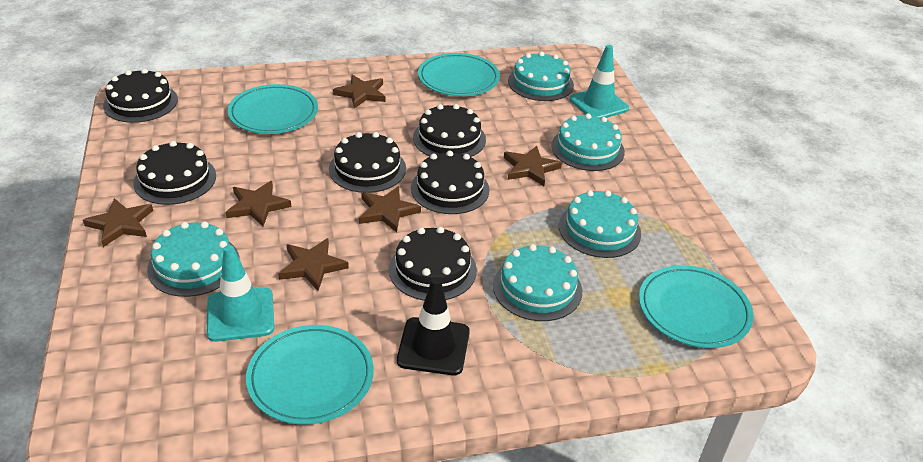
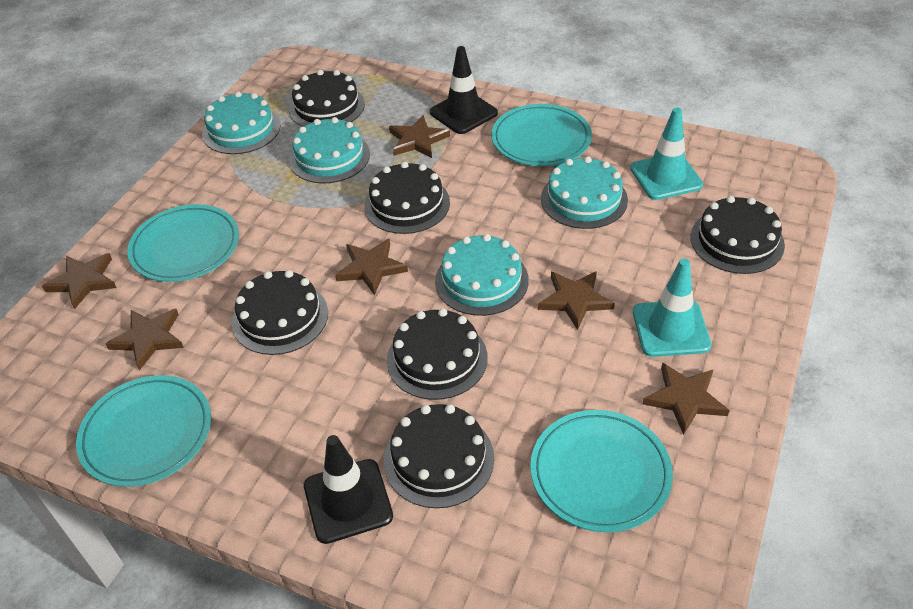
black traffic cone: [397,277,470,375] = 1 -> [304,435,393,544] [430,46,498,134] = 2
turquoise cake: [147,221,240,297] [493,244,582,321] [508,52,574,101] [551,113,625,171] [559,190,641,258] = 5 -> [202,91,281,154] [289,117,370,184] [435,234,529,316] [541,156,628,229] = 4

